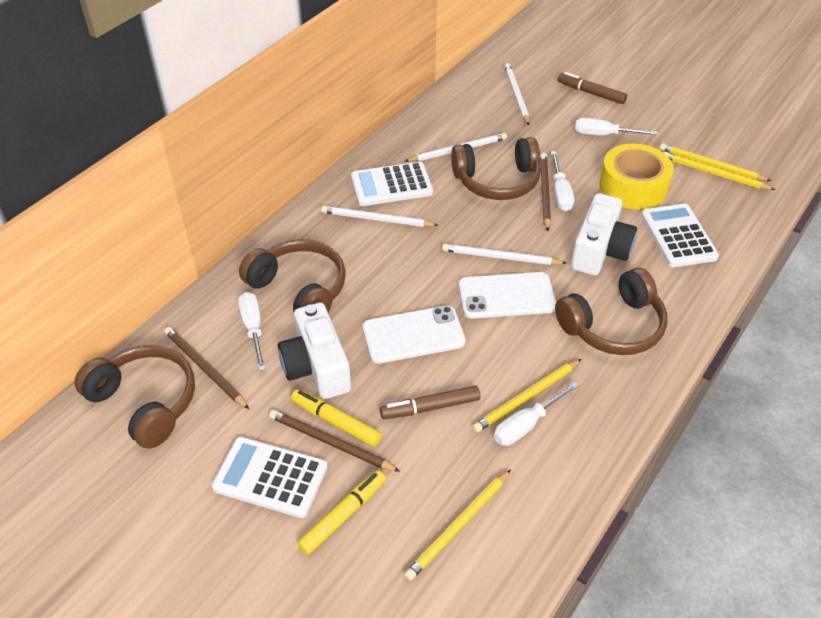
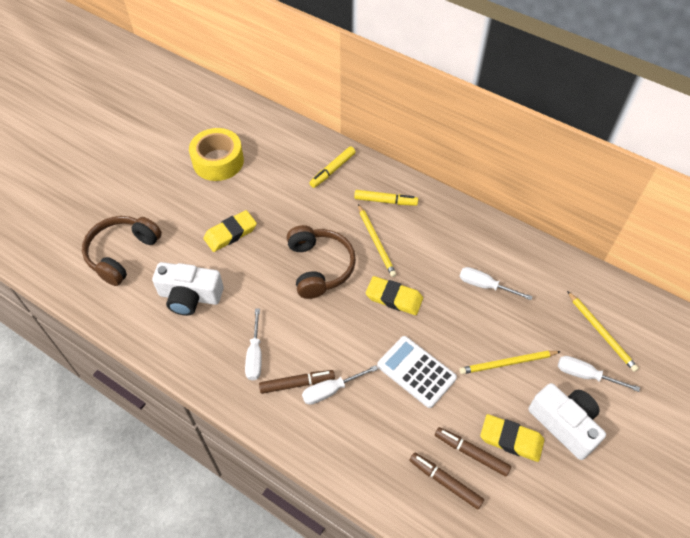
brown headphones: [75,345,195,449] [239,239,346,312] [451,137,541,200] [555,268,667,355] = 4 -> [82,216,162,286] [287,225,356,299] = 2
brown marker: [380,386,480,419] [558,72,627,104] = 2 -> [259,370,335,394] [409,452,484,509] [435,427,511,477] = 3
brown pencil: [164,327,249,409] [269,410,400,472] [540,153,551,231] = 3 -> none = 0
white calculator: [212,437,328,518] [351,162,433,206] [641,204,719,267] = 3 -> [377,336,457,408] = 1
white pencil: [321,205,438,227] [405,133,507,162] [442,243,566,265] [504,63,530,125] = 4 -> none = 0
white phone: [363,306,466,364] [459,272,556,319] = 2 -> none = 0
yellow eraser: none = 0 -> [203,210,257,252] [366,276,423,315] [480,414,544,462] = 3
yellow pencil: [405,469,511,580] [473,359,581,432] [660,143,771,181] [664,152,775,190] = 4 -> [358,204,396,277] [459,351,561,374] [567,291,639,372] = 3

